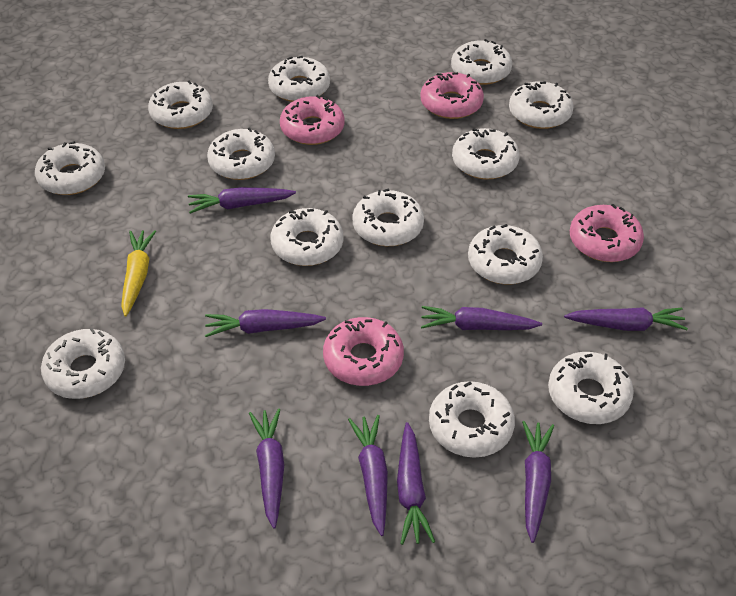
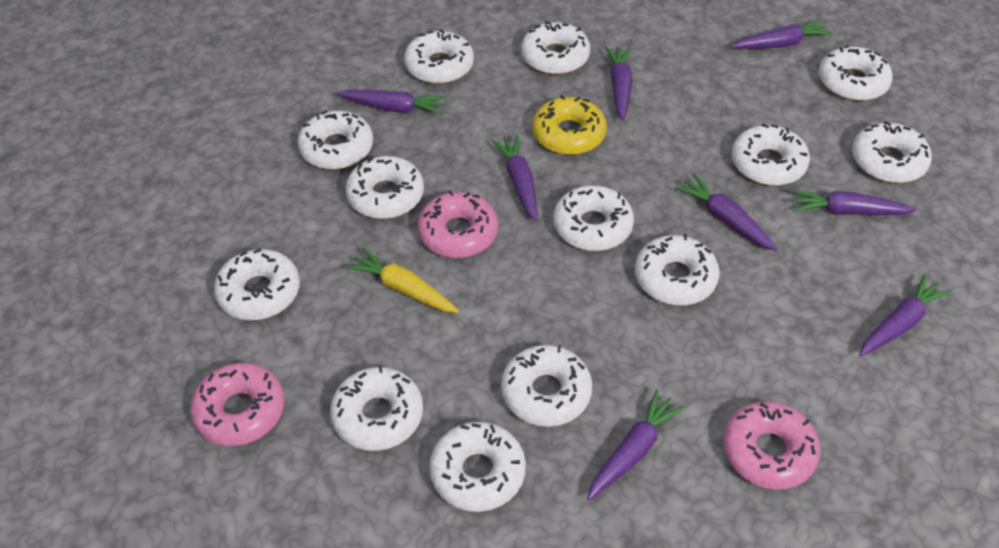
pink donut: [280,95,344,145] [323,317,404,386] [421,72,484,119] [570,204,644,262] = 4 -> [190,363,284,446] [418,190,498,258] [723,401,820,490] = 3
yellow donut: none = 0 -> [532,95,607,155] = 1

